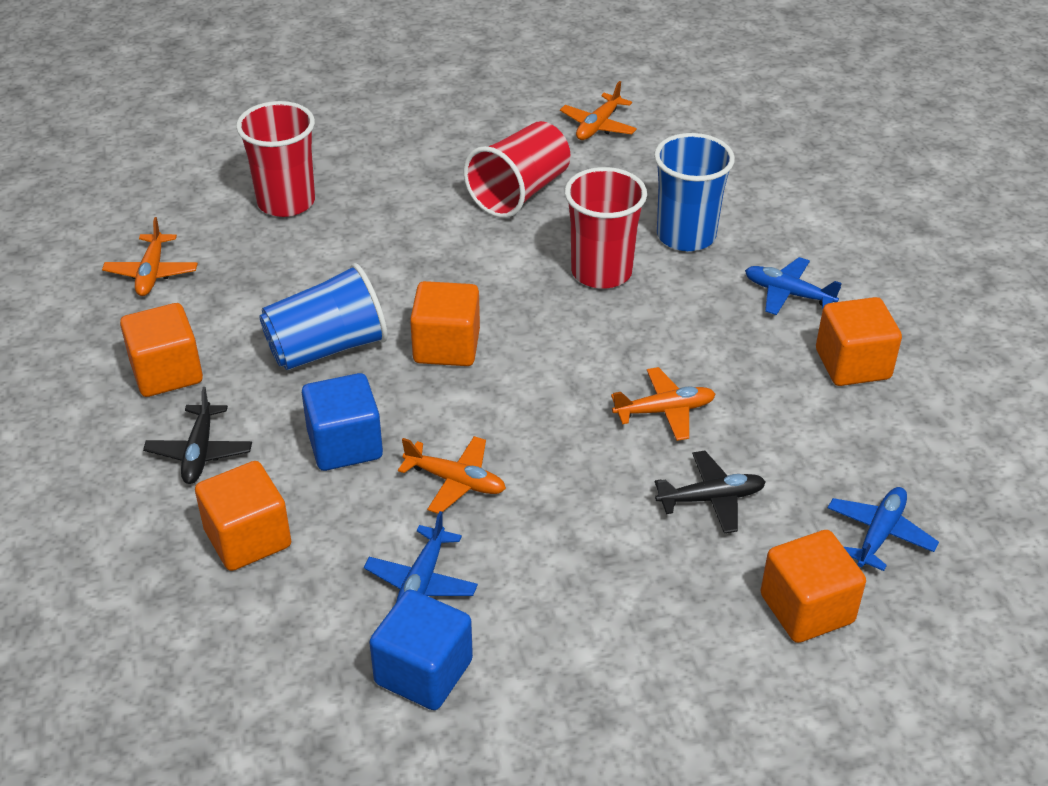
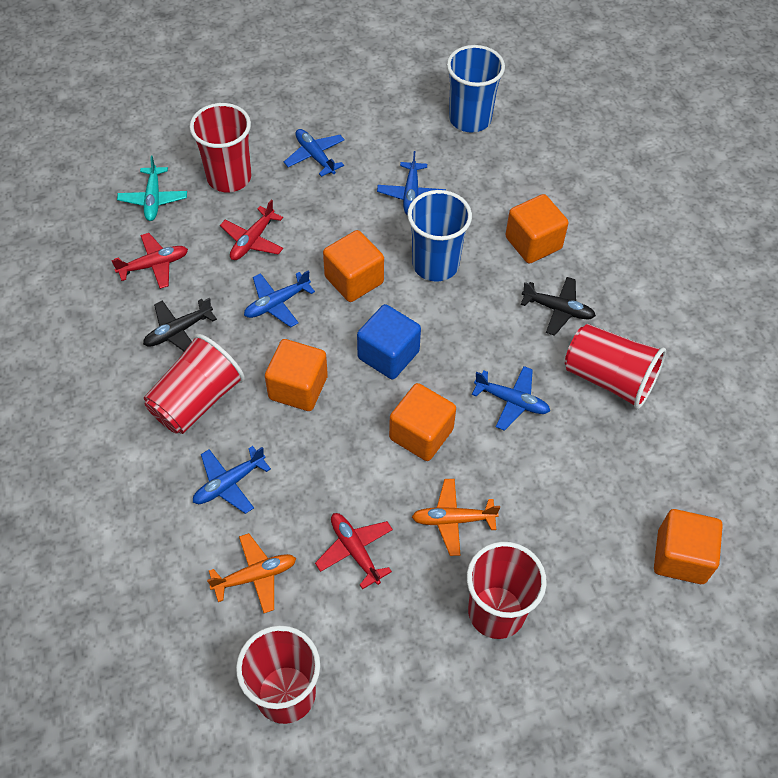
blue cube: [302,373,383,471] [369,589,473,710] = 2 -> [357,304,421,379] = 1
blue plane: [364,511,478,602] [745,257,842,315] [828,487,939,571] = 3 -> [193,446,271,514] [244,270,315,327] [284,129,345,177] [377,151,446,215] [472,366,550,431] = 5
orange plane: [102,217,198,296] [398,436,506,514] [560,81,637,140] [611,367,716,441] = 4 -> [207,533,296,613] [412,479,500,556] = 2
red cup: [236,101,315,217] [463,121,571,218] [565,167,647,289] = 3 -> [144,334,245,434] [189,103,251,192] [236,625,320,724] [467,542,547,639] [565,324,666,409] = 5
red plane: none = 0 -> [111,233,188,289] [220,200,283,260] [315,513,393,589] = 3
turquoise plane: none = 0 -> [117,156,187,221] = 1

